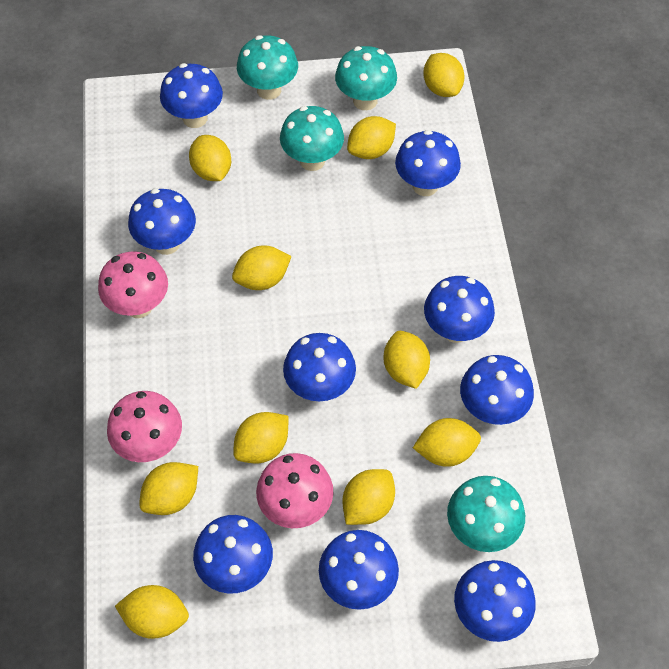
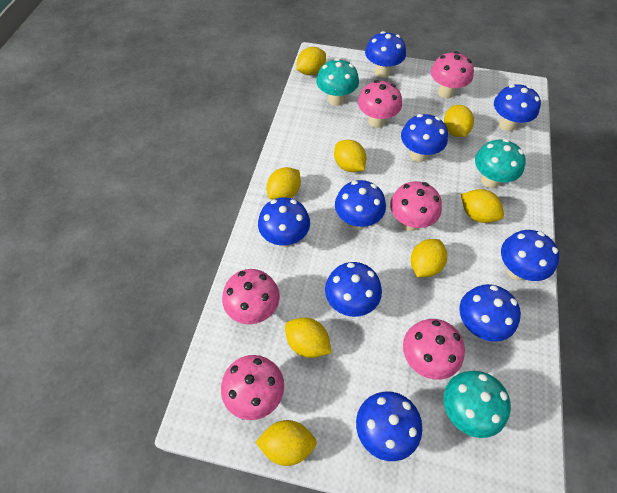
pink mushroom: [98,251,168,318] [107,391,182,462] [256,453,334,528] = 3 -> [221,355,284,420] [222,269,280,324] [358,80,402,128] [390,181,442,231] [403,319,465,380] [431,51,474,98] = 6
turquoise mushroom: [237,35,298,100] [280,106,344,171] [335,46,397,110] [447,476,525,552] = 4 -> [316,58,359,106] [444,371,511,438] [475,139,526,188] = 3
yellow lemon: [115,585,189,639] [139,462,198,515] [189,135,231,181] [232,245,292,290] [233,412,289,464] [342,469,395,525] [347,116,396,159] [383,331,430,389] [413,418,481,467] [423,53,465,97] = 10 -> [255,420,317,466] [267,167,301,200] [285,317,332,358] [296,47,326,75] [334,140,366,172] [411,239,447,277] [444,105,474,137] [461,189,504,223] = 8

